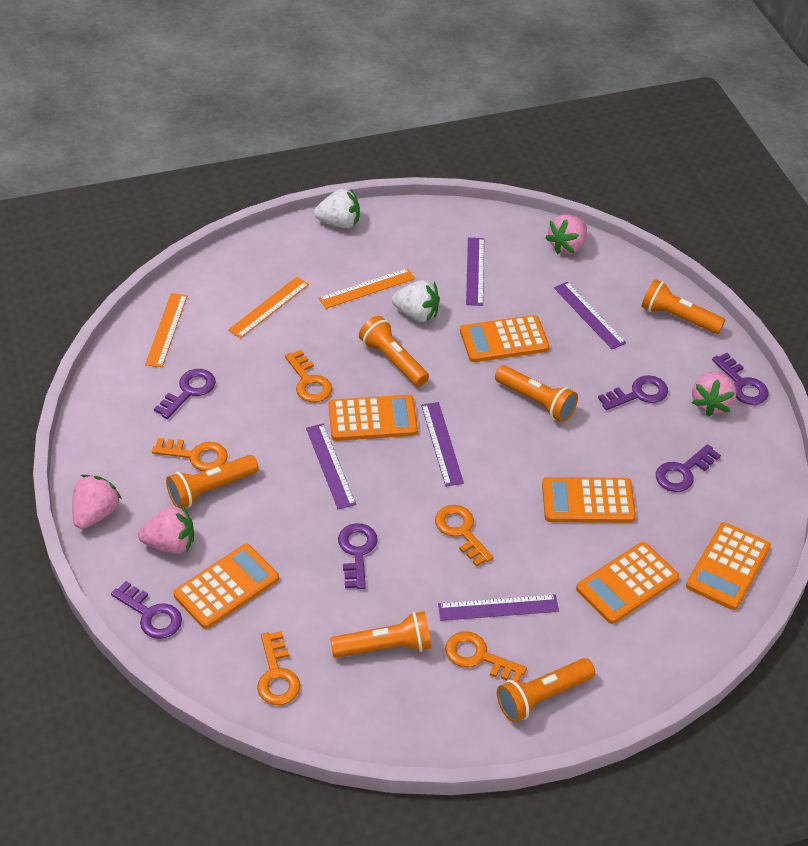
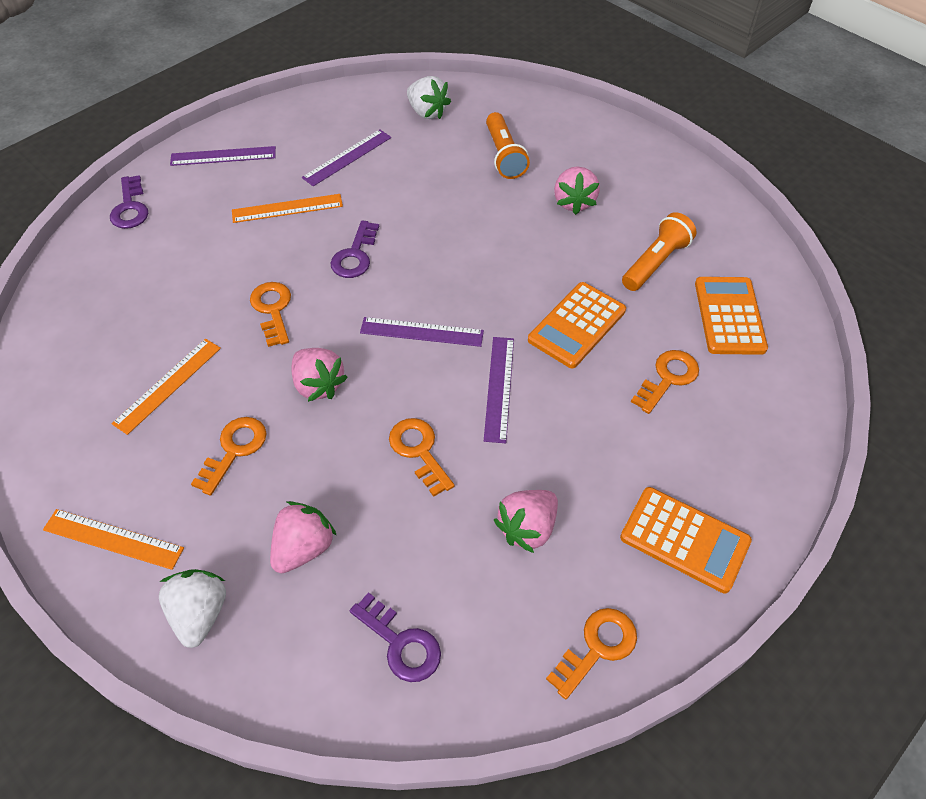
orange calculator: [173,544,279,629] [328,395,418,441] [460,315,549,362] [542,477,636,523] [576,542,679,624] [686,522,771,610] = 6 -> [528,282,626,368] [620,487,752,593] [695,277,768,355] = 3
orange flashlight: [166,455,259,509] [330,611,431,658] [359,316,429,387] [495,365,578,422] [497,658,595,722] [642,279,725,334] = 6 -> [486,112,530,179] [622,212,697,291] = 2
purple key: [111,581,182,639] [154,369,216,419] [338,523,378,589] [598,375,668,410] [656,444,721,492] [712,353,769,405] = 6 -> [110,175,148,229] [330,220,379,278] [350,592,441,682] = 3
purple ruler: [306,424,356,509] [421,402,464,486] [438,594,559,621] [466,238,484,306] [554,282,626,349] = 5 -> [170,146,276,166] [302,130,391,186] [360,317,484,347] [484,337,514,443] = 4

